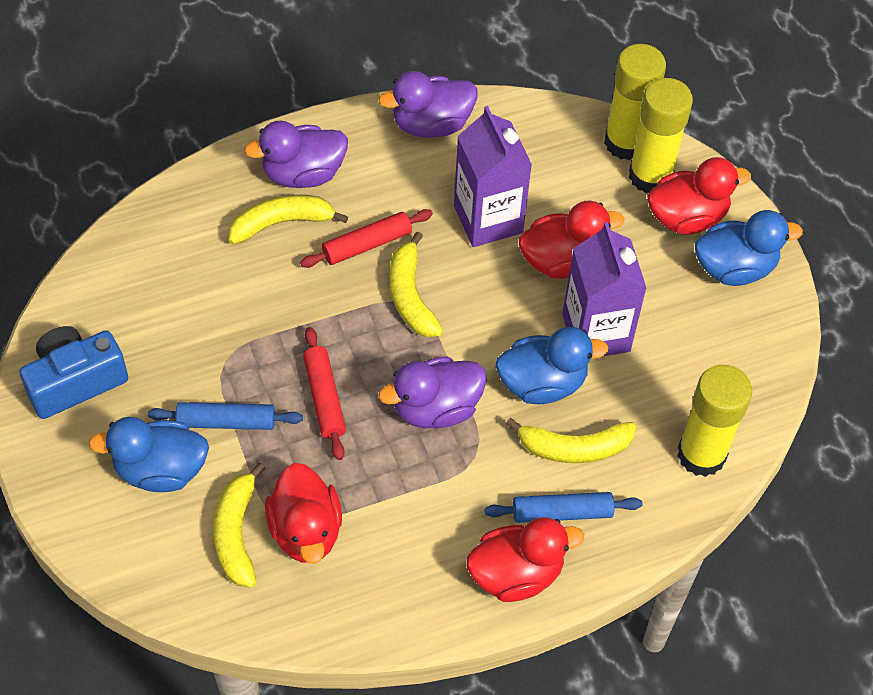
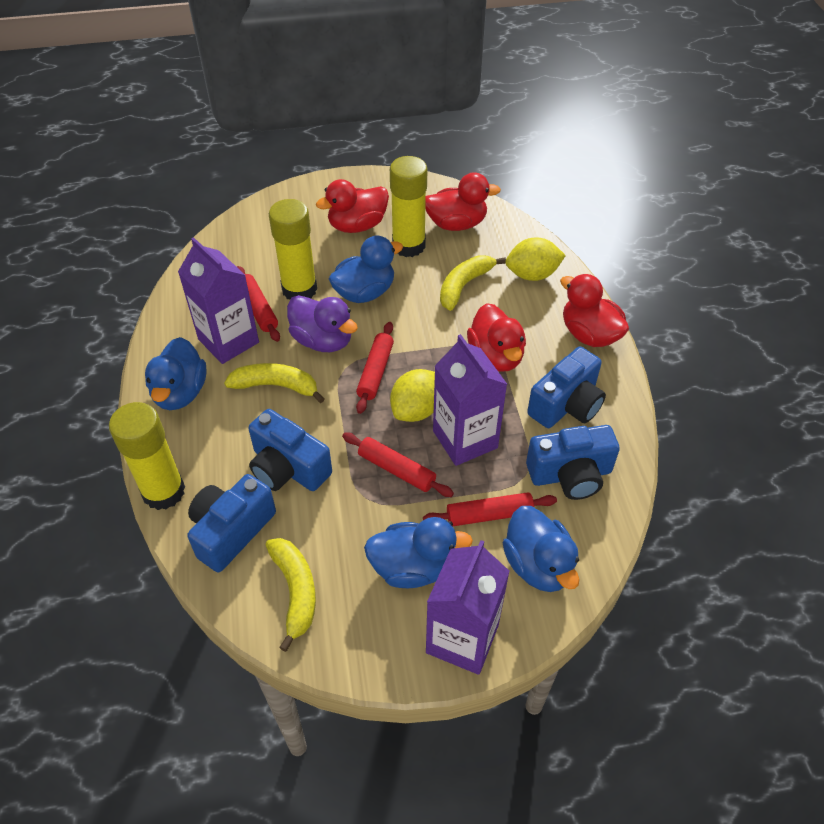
blue camera: [19,326,128,419] = 1 -> [187,474,276,572] [248,409,332,491] [526,425,620,500] [527,347,606,428] = 4
blue duck: [89,417,209,492] [495,327,609,404] [695,210,803,286] = 3 -> [145,337,207,410] [329,235,403,303] [364,517,473,588] [503,506,580,592] = 4
blue rolling pin: [148,402,303,430] [484,492,642,523] = 2 -> none = 0
purple carton: [454,106,532,247] [562,222,647,356] = 2 -> [178,237,259,364] [426,540,510,675] [433,334,507,466] = 3
purple duck: [244,121,348,188] [378,71,478,138] [379,357,487,428] = 3 -> [287,295,358,352] = 1
red rolling pin: [300,209,433,268] [303,327,346,460] = 2 -> [237,266,280,342] [342,433,454,497] [356,322,394,414] [423,492,557,526] = 4
yellow banana: [213,463,266,588] [229,195,348,244] [390,231,443,337] [506,418,636,463] = 4 -> [224,363,325,403] [266,538,316,652] [440,255,506,311] = 3
yellow lemon: none = 0 -> [390,369,435,422] [506,238,566,281] = 2

